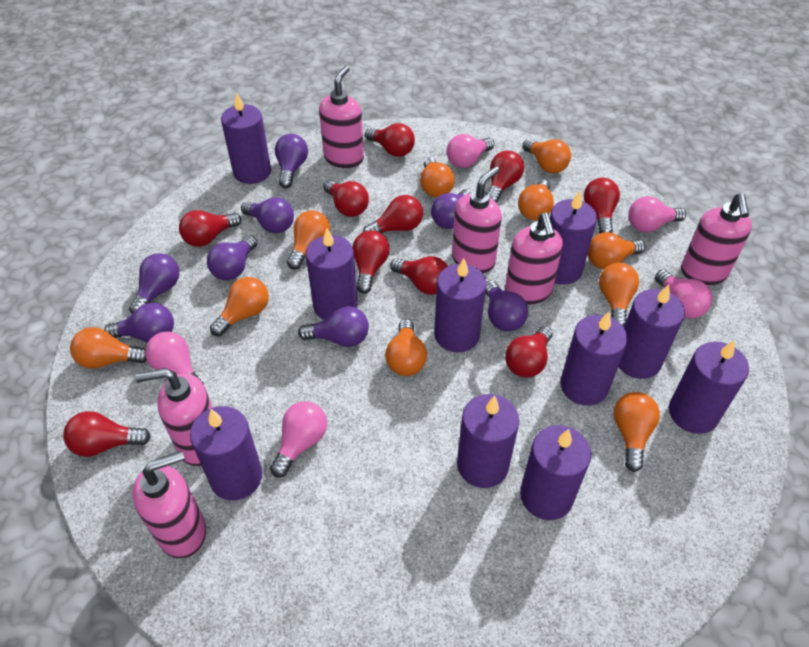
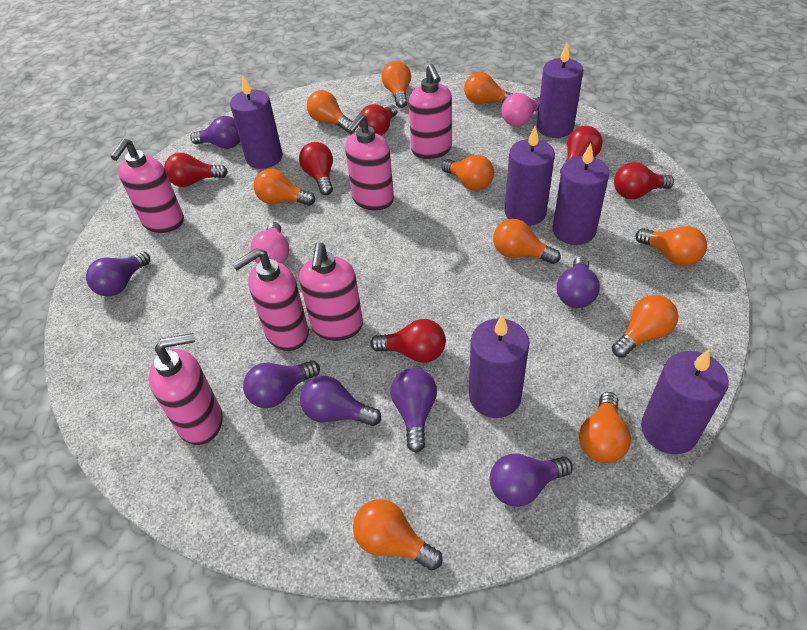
pink light bulb: [145,331,204,385] [270,401,327,477] [447,134,494,168] [628,196,686,232] [655,270,712,318] = 5 -> [250,222,289,264] [501,93,540,126] = 2
purple candle: [190,406,262,500] [221,92,271,184] [306,228,357,320] [434,258,487,352] [457,394,519,488] [520,425,591,520] [550,191,597,285] [560,312,628,406] [618,285,685,379] [669,340,749,434] = 10 -> [230,76,283,169] [469,315,529,418] [505,126,555,226] [537,43,583,138] [553,143,609,245] [641,350,729,454] = 6
purple light bulb: [104,303,174,343] [129,253,180,314] [207,235,257,280] [241,197,294,234] [275,134,308,188] [298,306,369,347] [431,189,472,229] [485,280,528,331] = 8 -> [86,251,150,297] [190,116,240,149] [243,360,320,408] [300,376,381,426] [391,368,437,453] [490,454,573,507] [557,256,600,308] = 7
red light bulb: [63,411,151,457] [179,210,241,247] [323,180,369,217] [352,230,390,294] [363,195,423,233] [365,123,415,157] [390,256,448,295] [487,151,524,203] [505,326,553,378] [584,178,620,233] = 10 -> [164,153,228,187] [299,142,333,195] [359,104,398,136] [370,319,446,363] [560,126,603,174] [614,162,674,199] = 6

